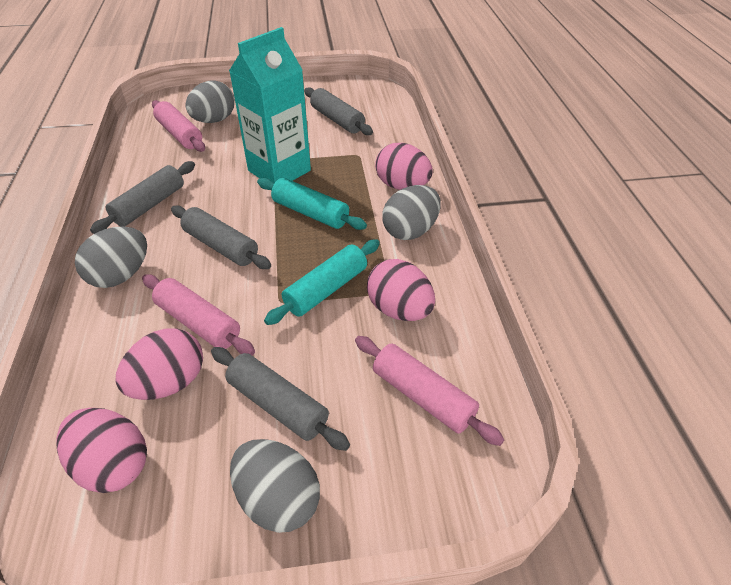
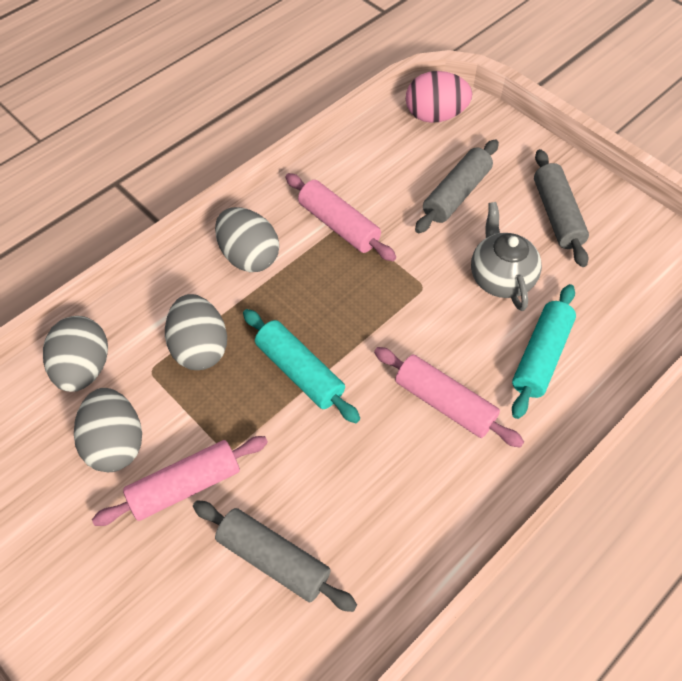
grey rolling pin: [90,161,195,234] [171,205,271,269] [211,347,350,451] [304,87,373,135] = 4 -> [193,500,357,612] [415,139,499,233] [534,149,589,267] = 3
grey teapot: none = 0 -> [471,202,542,311] = 1
pink egg: [56,408,147,493] [115,328,203,400] [367,259,435,321] [375,143,433,190] = 4 -> [406,71,472,123] = 1
turquoise carton: [229,27,311,183] = 1 -> none = 0

